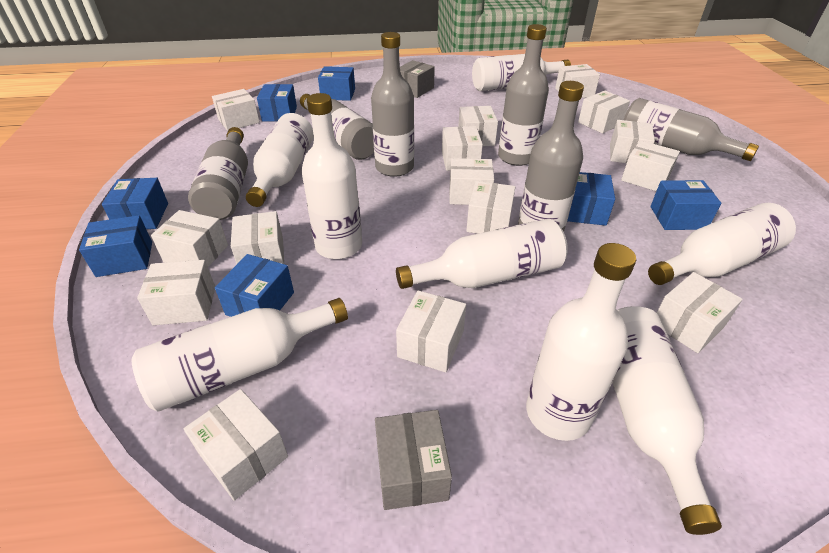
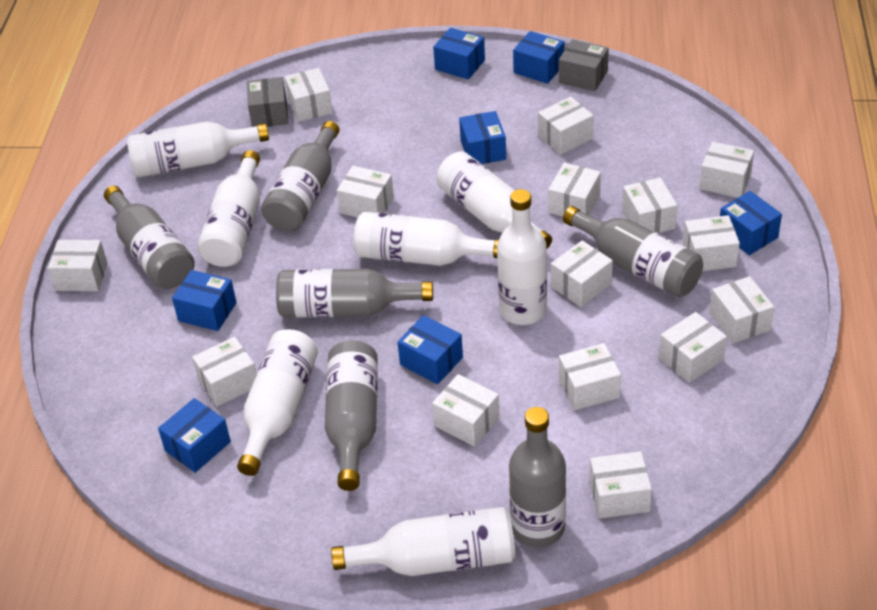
white bottle: [132,298,348,412] [246,113,313,207] [301,93,362,259] [396,219,568,289] [472,54,571,91] [526,243,636,441] [612,306,722,535] [648,203,796,285] = 8 -> [127,122,269,177] [197,150,260,267] [237,329,318,476] [331,507,515,576] [354,212,499,266] [436,151,552,248] [497,189,547,325] = 7

